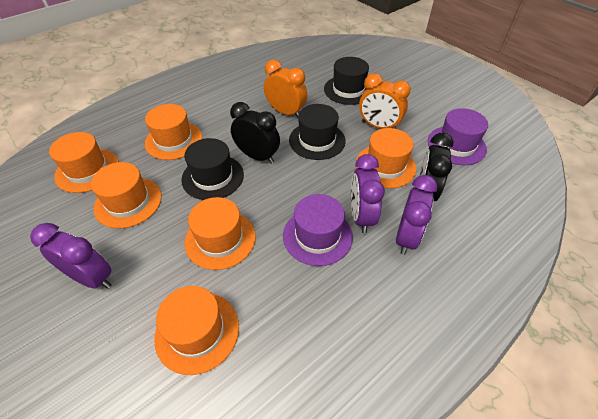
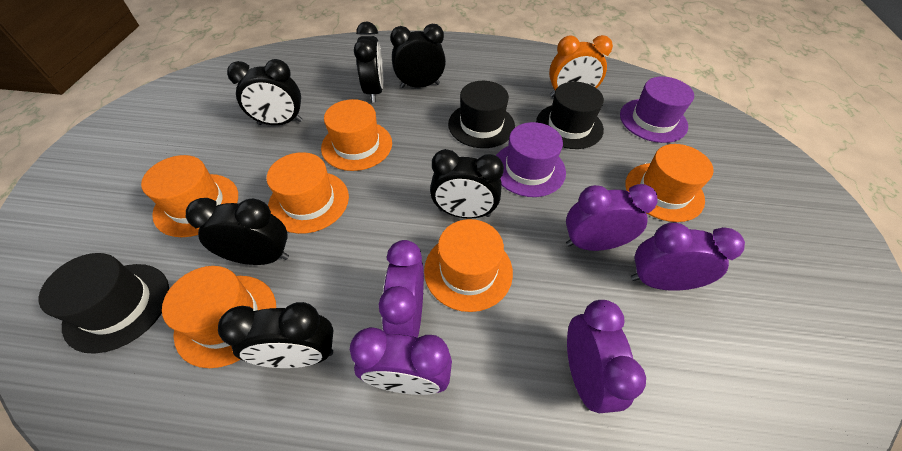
black clock: [230,102,280,164] [419,133,453,202] = 2 -> [186,198,289,265] [218,302,334,368] [227,59,302,125] [354,21,383,102] [390,24,446,88] [430,149,504,219] = 6
orange clock: [264,60,307,118] [359,73,411,129] = 2 -> [549,35,613,97] = 1
purple clock: [30,223,111,289] [351,154,385,233] [396,175,437,255] = 3 -> [350,327,452,395] [379,240,424,338] [566,184,658,251] [567,300,646,413] [631,223,745,291] = 5

